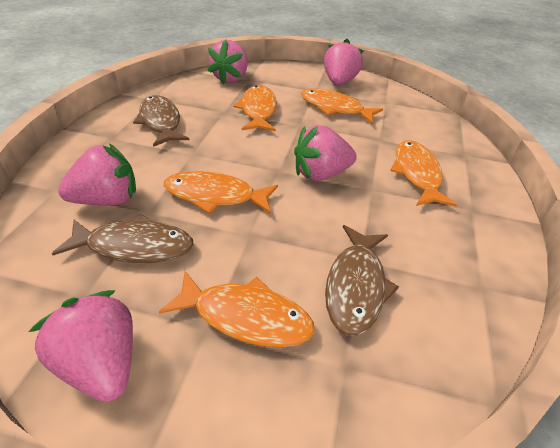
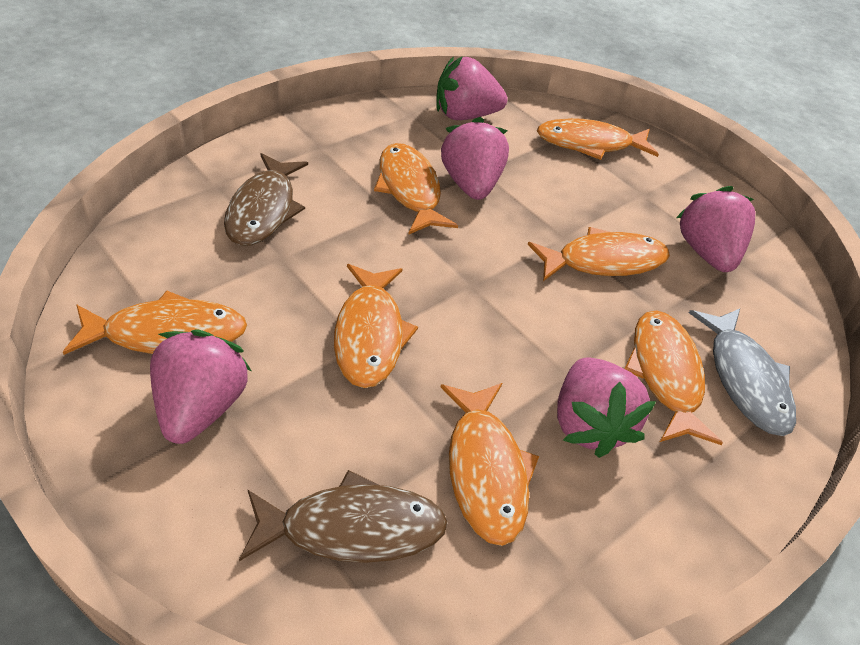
brown fish: [52,214,194,263] [133,95,189,147] [325,225,399,336] = 3 -> [224,153,308,246] [239,470,448,563] = 2
grey fish: none = 0 -> [689,309,796,436] = 1
orange fish: [159,271,315,347] [164,171,278,214] [233,85,277,131] [301,88,383,123] [390,140,457,206] = 5 -> [63,290,247,355] [334,264,418,388] [374,143,458,235] [441,383,539,546] [527,227,670,281] [537,118,659,160] [625,310,723,445] = 7

